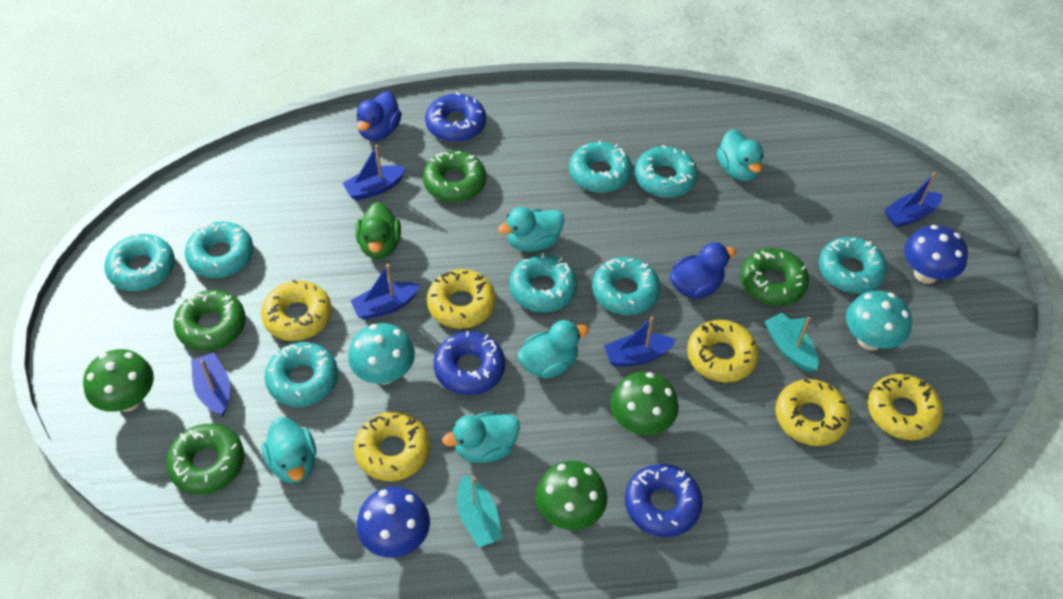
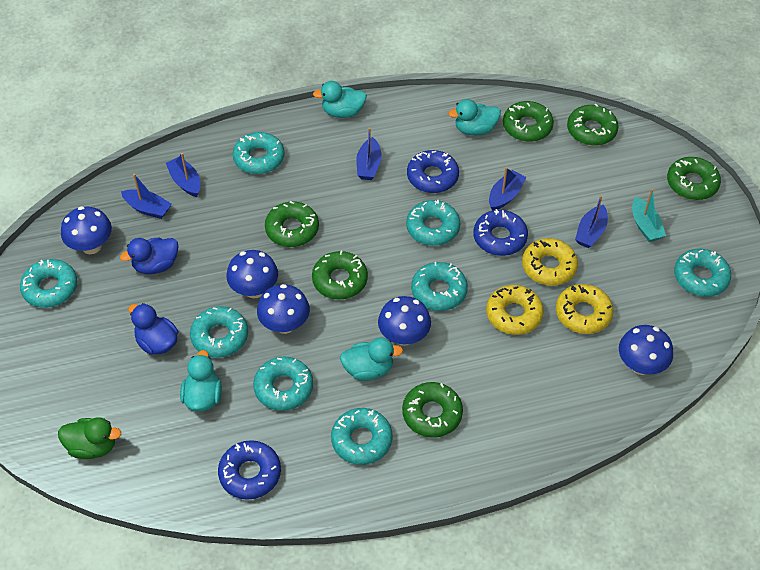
blue mushroom: [357,487,430,558] [904,225,968,284] = 2 -> [61,206,112,254] [226,250,278,298] [257,284,310,334] [378,296,431,346] [619,325,673,375] = 5
green donut: [166,424,244,494] [174,290,246,351] [423,150,486,202] [741,248,809,306] = 4 -> [265,201,319,247] [312,251,368,300] [402,382,463,438] [503,101,554,142] [567,104,619,146] [667,157,721,200] = 6
green mushroom: [83,349,154,412] [535,461,607,530] [610,372,679,435] = 3 -> none = 0
turquoise boat: [457,475,503,547] [764,313,819,372] = 2 -> [632,189,666,242] = 1
turquoise duck: [262,417,316,483] [442,412,520,463] [498,207,564,252] [517,320,589,379] [717,129,763,181] = 5 -> [180,350,222,412] [313,81,367,118] [340,337,403,381] [448,99,501,136] = 4
turquoise mushroom: [348,323,415,385] [846,291,912,351] = 2 -> none = 0
yellow donut: [261,280,332,341] [354,411,430,481] [427,269,496,329] [687,320,759,382] [776,379,850,446] [868,374,943,440] = 6 -> [486,285,544,335] [522,238,578,286] [556,284,613,334] = 3

